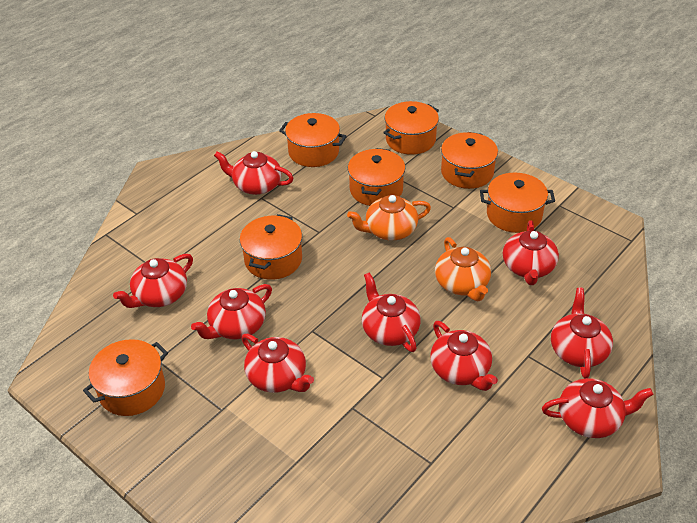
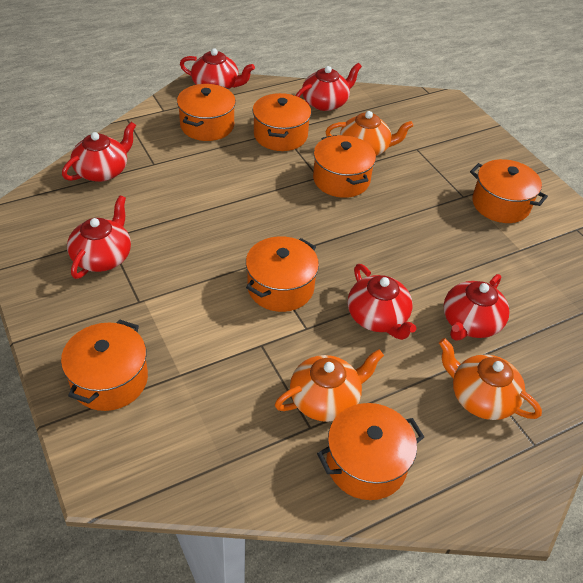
orange teapot: [347,195,431,240] [435,237,491,301] = 2 -> [275,349,384,422] [325,111,413,156] [439,338,542,420] = 3
red teapot: [113,254,193,308] [191,284,272,339] [214,151,294,195] [242,334,314,393] [362,272,421,352] [430,321,498,391] [503,220,559,285] [542,378,653,438] [551,288,613,379] = 9 -> [62,122,136,182] [67,195,131,279] [180,49,255,89] [296,63,362,111] [348,264,416,340] [444,274,510,341] = 6

